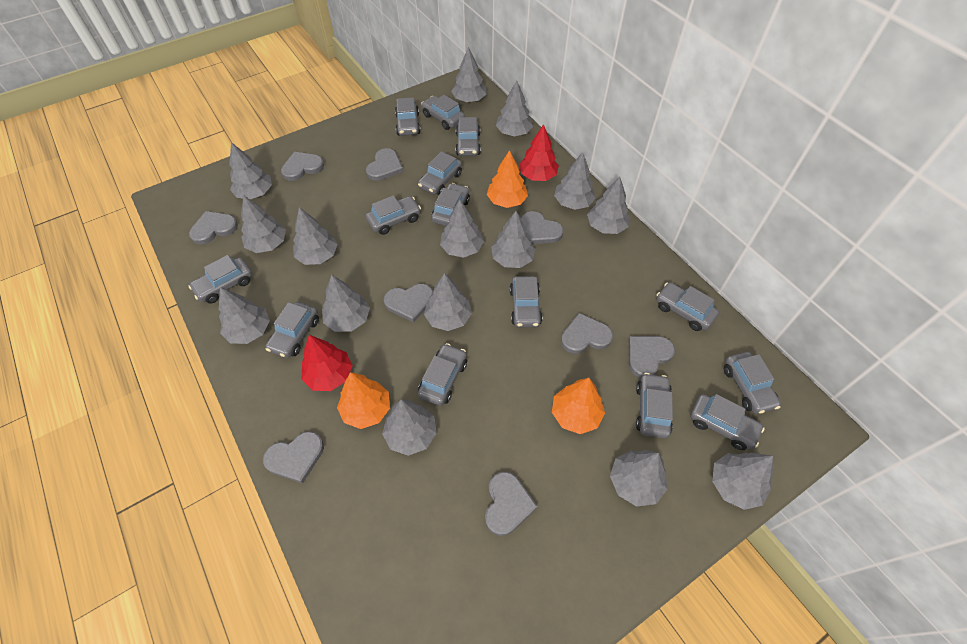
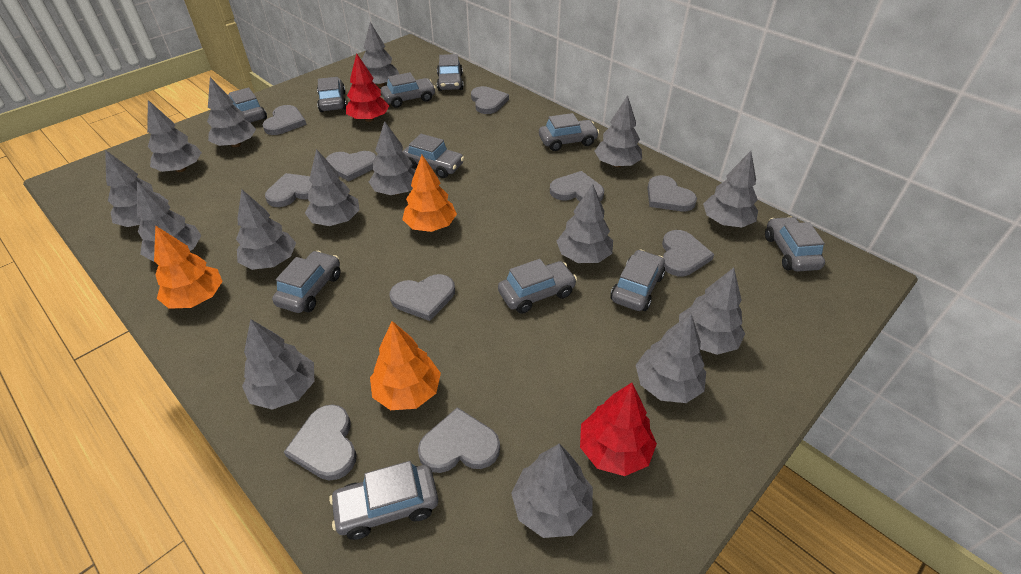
grey car: [189,255,252,304] [266,302,319,358] [366,195,421,235] [395,97,421,136] [418,151,462,195] [418,343,467,406] [421,95,465,130] [431,183,470,226] [456,117,481,156] [510,276,542,327] [636,373,673,438] [656,282,719,331] [690,394,765,450] [724,352,781,414] = 14 -> [228,87,267,123] [272,251,341,313] [317,77,347,112] [329,461,438,540] [381,72,436,108] [403,134,464,178] [437,54,463,91] [498,259,577,314] [539,113,599,151] [610,250,665,311] [765,217,825,272] = 11
grey heart: [189,211,238,244] [263,431,324,483] [281,152,324,181] [366,148,403,181] [384,284,433,322] [485,472,538,536] [521,211,563,244] [561,313,613,354] [629,336,675,378] = 9 -> [262,105,306,135] [265,173,312,207] [284,404,357,481] [326,151,377,181] [390,274,455,321] [418,407,500,473] [471,86,509,114] [550,171,604,201] [647,175,697,211] [662,230,714,276] = 10

